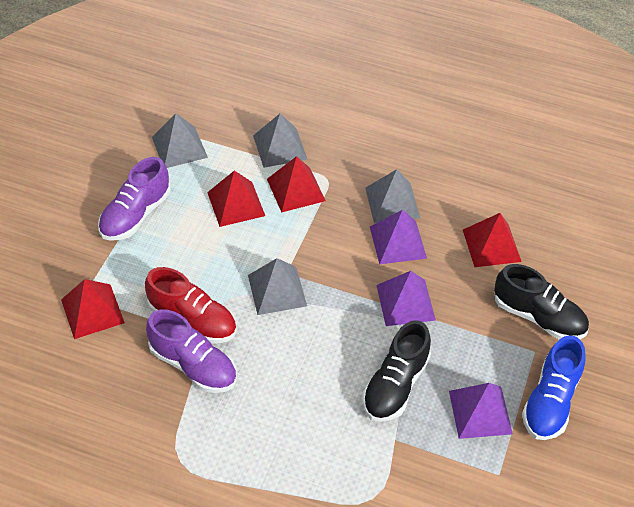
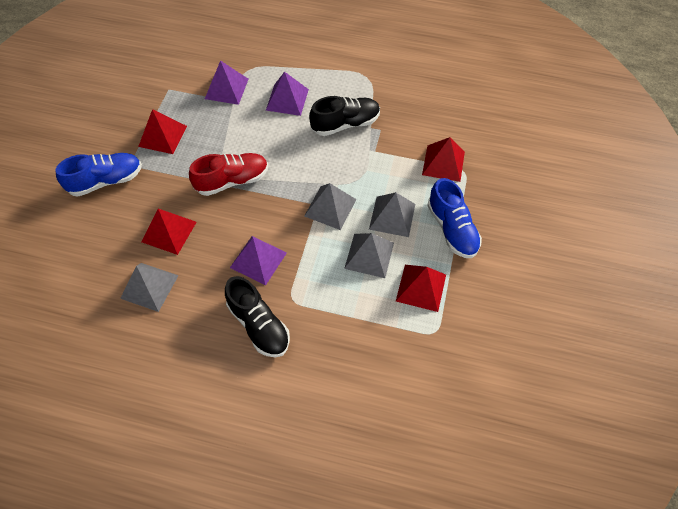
blue shoe: [522,335,585,440] = 1 -> [56,153,142,197] [427,178,482,258] = 2
purple shoe: [98,157,171,241] [146,309,236,393] = 2 -> none = 0

